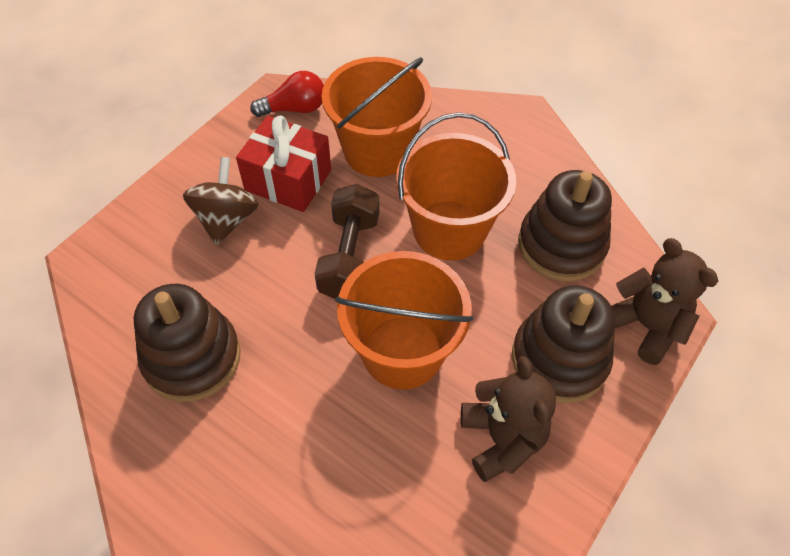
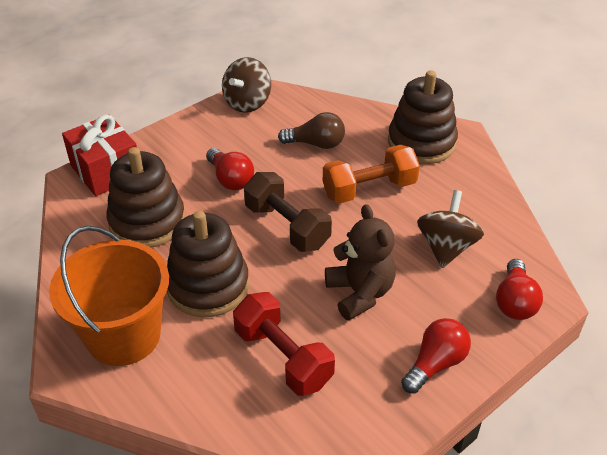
brown light bulb: none = 0 -> [278,112,345,149] = 1
brown spinning top: [183,157,259,245] = 1 -> [222,57,271,113] [417,190,484,268] = 2
brown teddy bear: [461,356,556,482] [611,238,718,365] = 2 -> [325,204,396,320] = 1
orange bucket: [322,57,432,177] [335,251,474,390] [396,112,516,260] = 3 -> [49,226,169,366] = 1
orange dumbbell: none = 0 -> [323,145,420,203] = 1
red dumbbell: none = 0 -> [233,292,335,396] = 1
red light bulb: [250,71,324,117] = 1 -> [206,148,254,190] [401,318,471,394] [496,259,543,320] = 3

